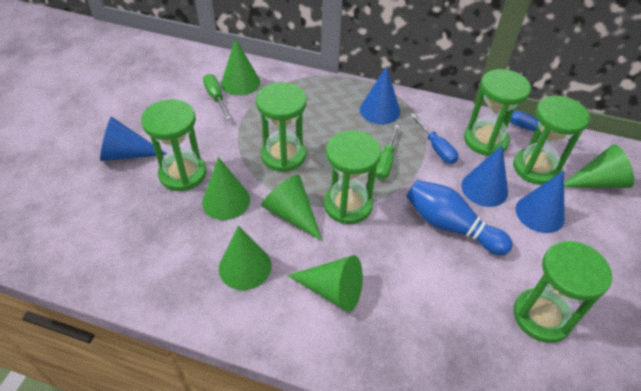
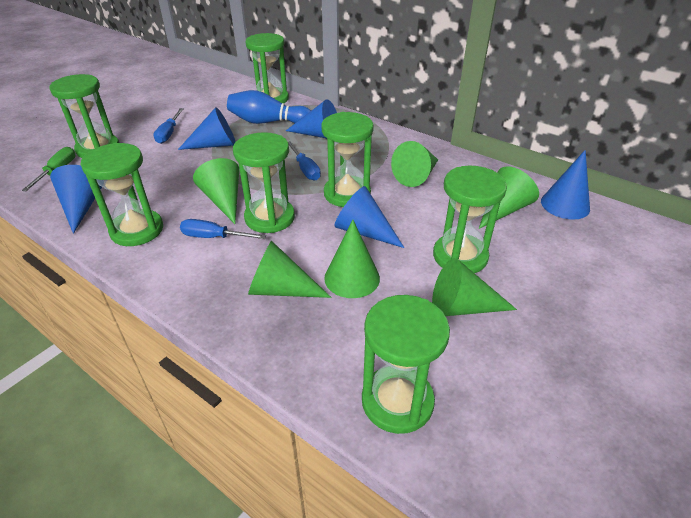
blue cone: [100,117,166,161] [360,66,400,124] [461,146,508,207] [516,171,565,233] = 4 -> [50,165,102,234] [178,107,236,150] [286,99,337,138] [334,186,404,248] [541,150,590,220] = 5
blue screwdriver: [411,114,458,164] [510,111,582,144] = 2 -> [153,108,184,144] [180,219,266,239] [288,141,321,181] = 3
green hourglass: [141,99,207,191] [256,82,307,172] [324,130,381,224] [464,69,531,156] [513,96,590,185] [513,241,612,343] = 6 -> [49,74,119,158] [81,143,163,246] [233,132,295,233] [246,33,289,103] [321,112,374,207] [362,295,450,434] [433,166,507,273] = 7
green screwdriver: [203,74,231,120] [375,125,399,180] = 2 -> [22,147,76,191] = 1

